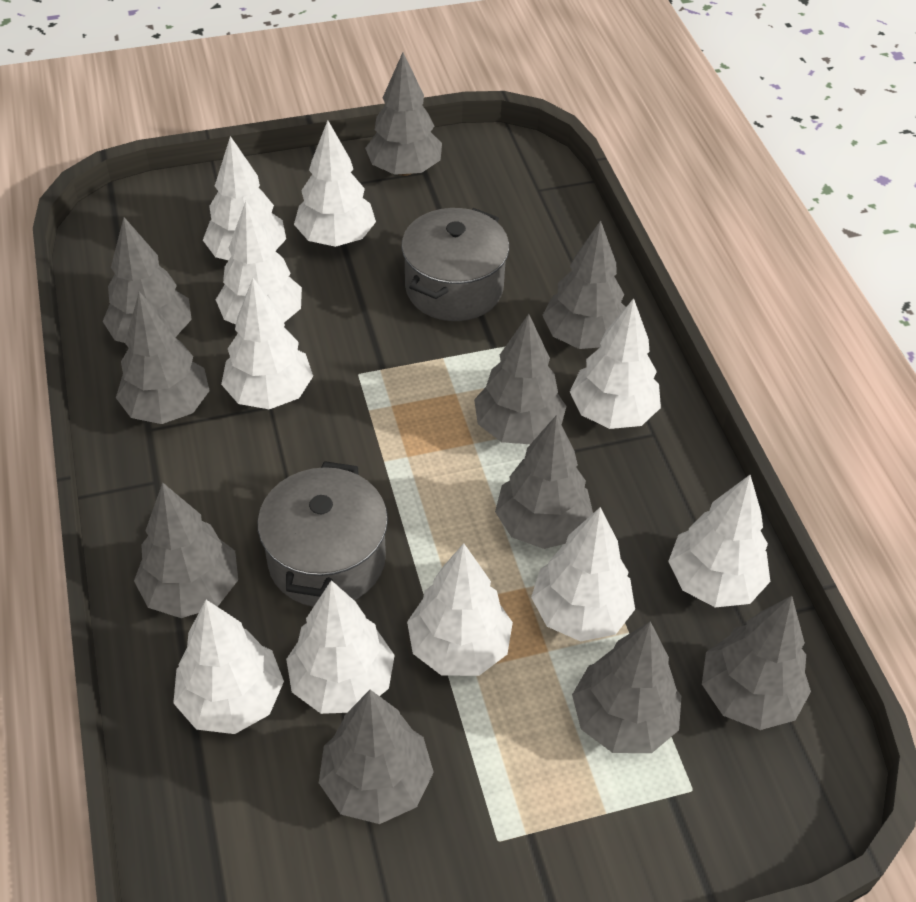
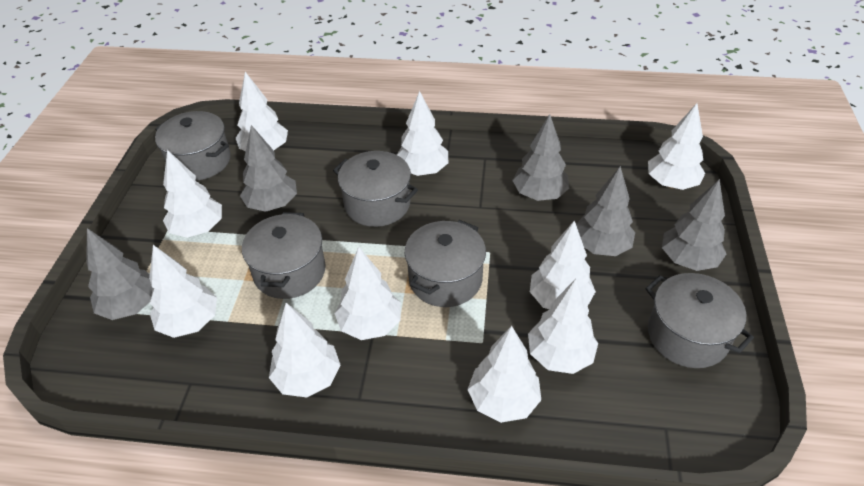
grey pot: [258,461,388,607] [401,208,509,321] = 2 -> [155,111,231,181] [242,212,326,299] [333,151,418,227] [405,220,486,307] [645,273,754,368] = 5
grey tree: [103,217,192,343] [116,292,210,424] [134,482,238,618] [319,690,434,824] [365,52,442,176] [474,314,566,444] [495,415,593,549] [542,220,626,349] [572,621,681,753] [702,596,811,730] = 10 -> [86,228,153,320] [240,125,297,212] [512,114,569,201] [576,166,635,256] [662,179,726,271] = 5

